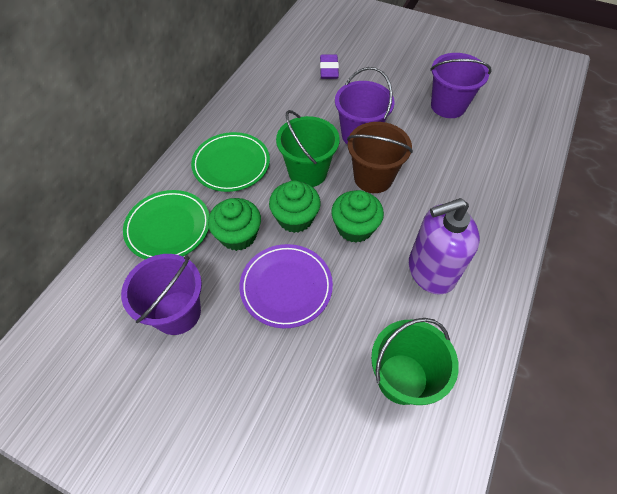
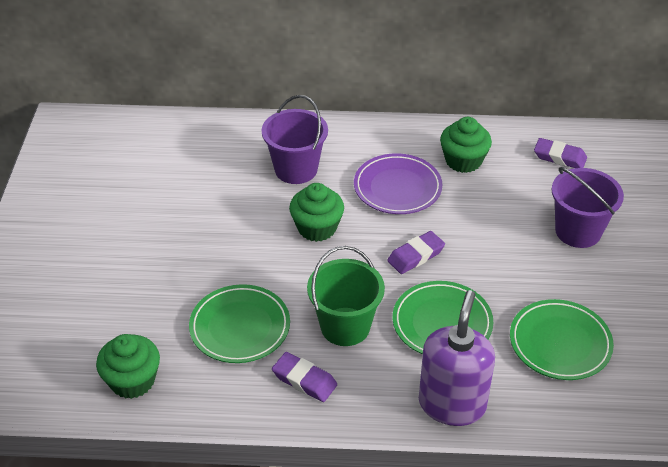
brown bucket: [347,122,413,193] = 1 -> none = 0
green bucket: [276,110,340,187] [371,318,459,405] = 2 -> [307,246,385,346] = 1
green plate: [123,190,209,260] [191,132,270,192] = 2 -> [189,284,290,363] [393,281,493,354] [510,299,614,380] = 3
purple bucket: [121,254,202,335] [335,67,395,145] [430,53,492,118] = 3 -> [262,95,328,184] [552,167,624,248] = 2
purple eraser: [320,55,339,79] = 1 -> [272,352,337,402] [387,231,445,274] [534,138,587,168] = 3

